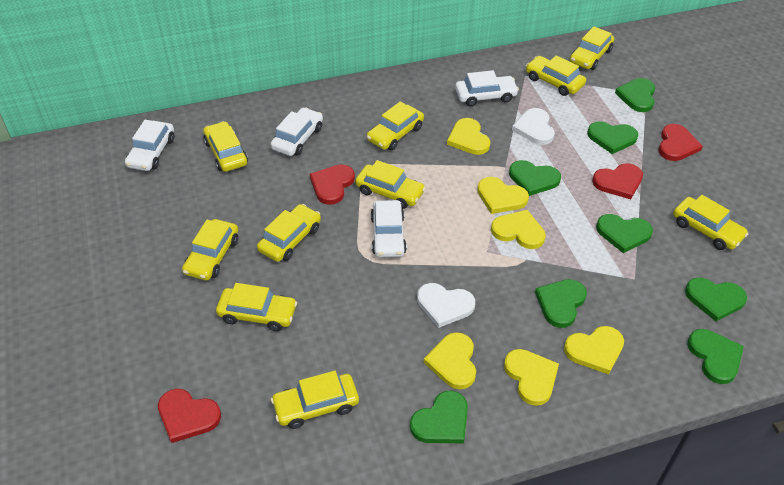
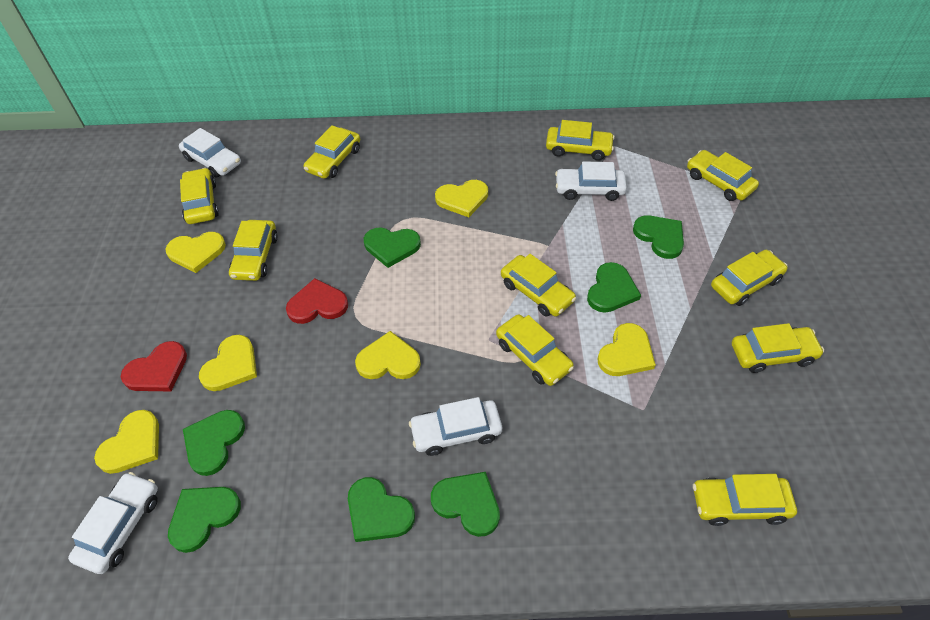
green heart: [410,390,468,443] [509,160,561,196] [535,279,587,328] [587,121,638,154] [596,214,653,253] [615,78,655,112] [685,278,747,322] [687,329,744,384] = 8 -> [168,487,241,553] [183,410,245,476] [348,477,415,542] [364,227,421,268] [431,472,500,537] [587,262,641,313] [633,215,684,259] = 7
red heart: [158,389,221,443] [310,164,355,205] [592,163,643,199] [658,124,703,161] = 4 -> [121,341,187,391] [286,278,348,324] = 2
white heart: [417,283,475,328] [512,108,555,145] = 2 -> none = 0

